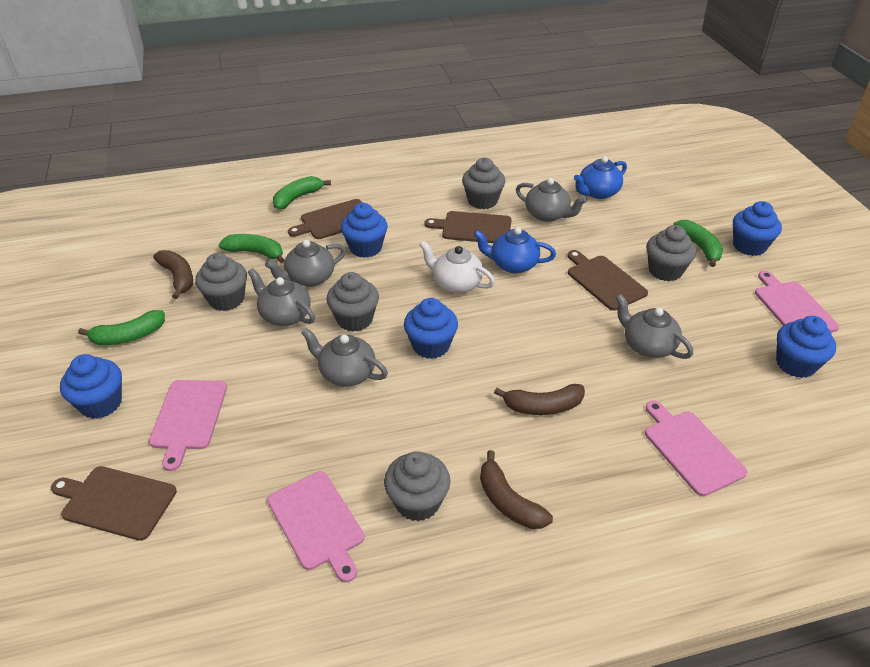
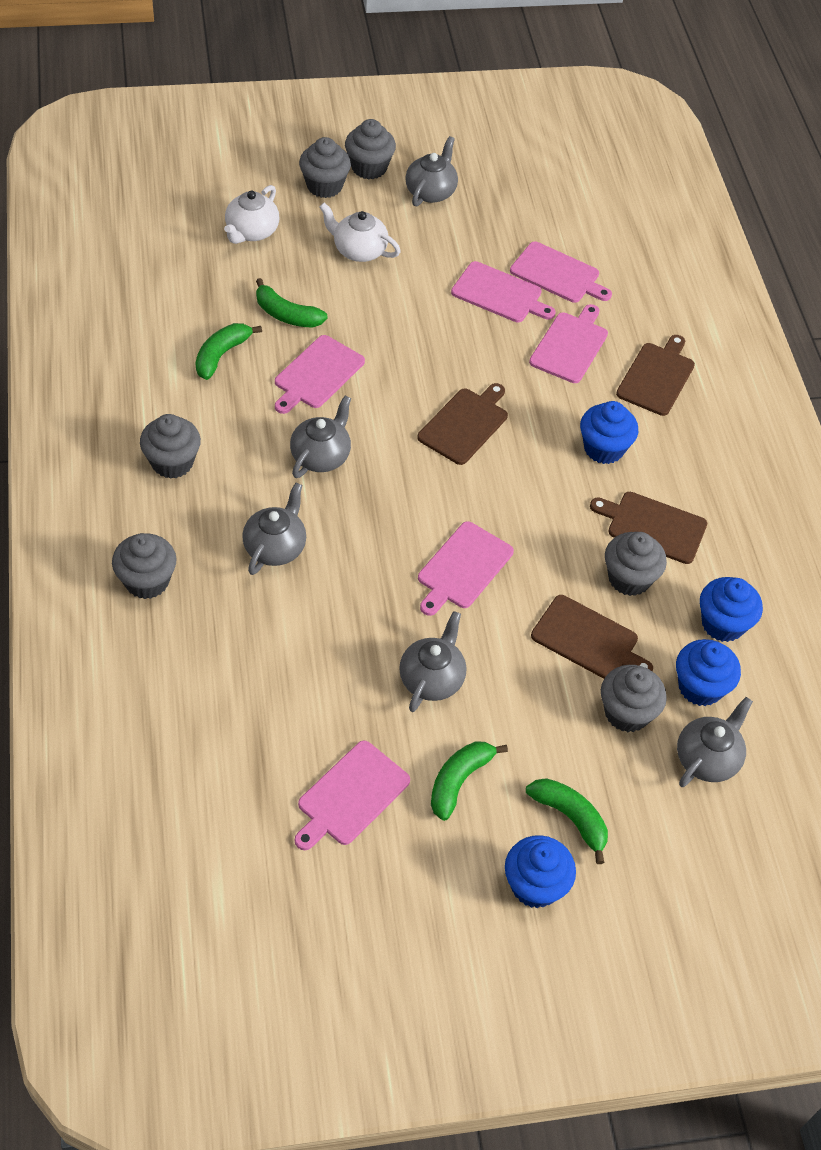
blue cupcake: [60,354,122,419] [341,203,388,258] [404,298,458,359] [733,201,782,256] [776,316,836,378] = 5 -> [505,835,576,908] [580,401,638,464] [676,639,741,706] [700,577,763,642] = 4
blue teapot: [473,227,556,273] [574,156,627,199] = 2 -> none = 0
brown banana: [153,250,193,299] [480,450,553,529] [494,384,585,415] = 3 -> none = 0
grey cupcake: [195,253,247,311] [326,272,379,332] [384,451,450,521] [462,158,505,209] [646,225,696,281] = 5 -> [112,533,177,599] [140,414,201,479] [299,137,351,198] [345,119,396,179] [601,665,667,732] [605,532,667,596] = 6
pink cutting board: [149,380,227,471] [267,471,364,582] [645,401,747,496] [755,271,839,332] = 4 -> [275,335,365,414] [295,741,410,850] [418,521,514,616] [451,261,556,322] [510,241,612,303] [529,304,608,383] = 6
white teapot: [420,241,495,293] = 1 -> [224,185,279,244] [319,203,401,262] = 2

